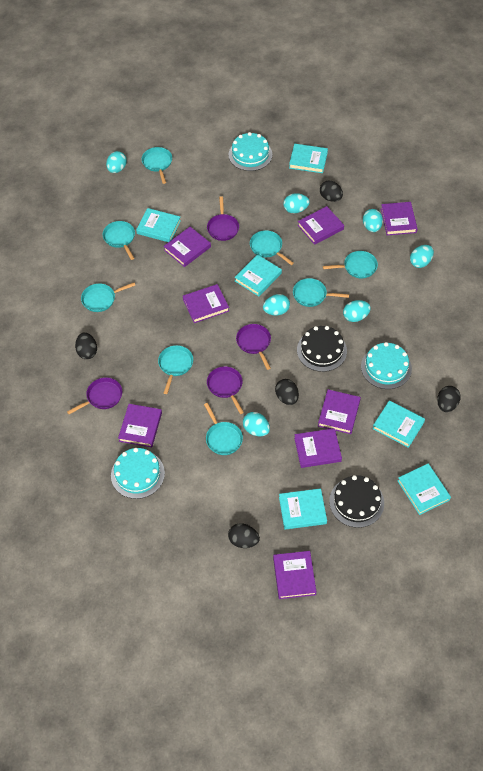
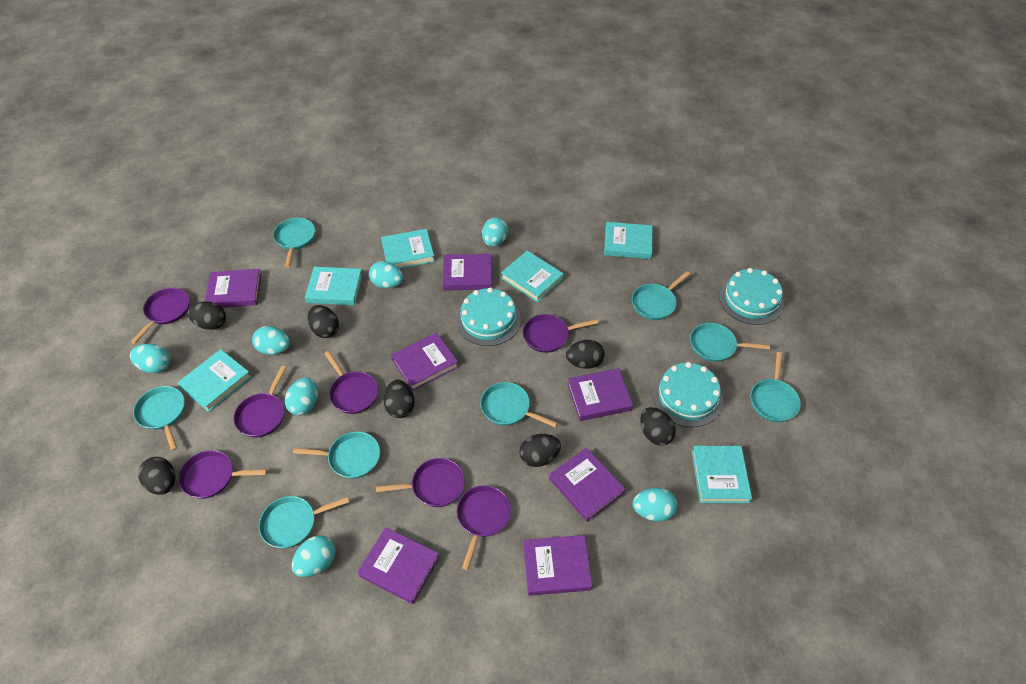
black cake: [297,326,347,372] [329,475,384,528] = 2 -> none = 0
black egg: [75,333,97,359] [228,523,260,548] [275,379,299,405] [320,180,343,202] [437,386,461,412] = 5 -> [138,457,175,495] [187,301,226,330] [308,305,339,338] [384,380,414,418] [519,434,561,467] [566,340,605,369] [640,407,676,446] = 7
purple book: [118,404,162,447] [164,227,211,267] [183,284,229,323] [273,551,317,599] [294,428,342,468] [298,206,344,245] [318,389,361,434] [381,202,418,235] = 8 -> [205,269,261,308] [357,527,440,604] [391,332,459,391] [443,254,492,291] [523,535,592,596] [549,448,625,522] [567,368,633,421] = 7
purple pan: [67,377,122,414] [207,196,239,241] [207,366,244,414] [236,324,271,370] = 4 -> [131,288,190,344] [179,450,267,499] [233,366,286,437] [324,351,378,414] [376,458,465,507] [457,485,511,570] [523,314,598,353] = 7

